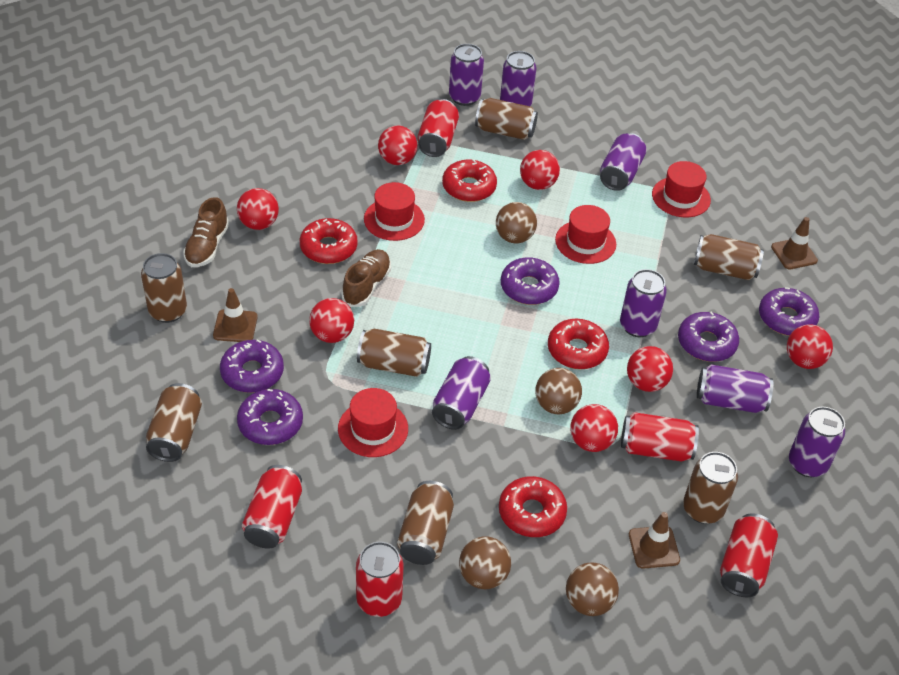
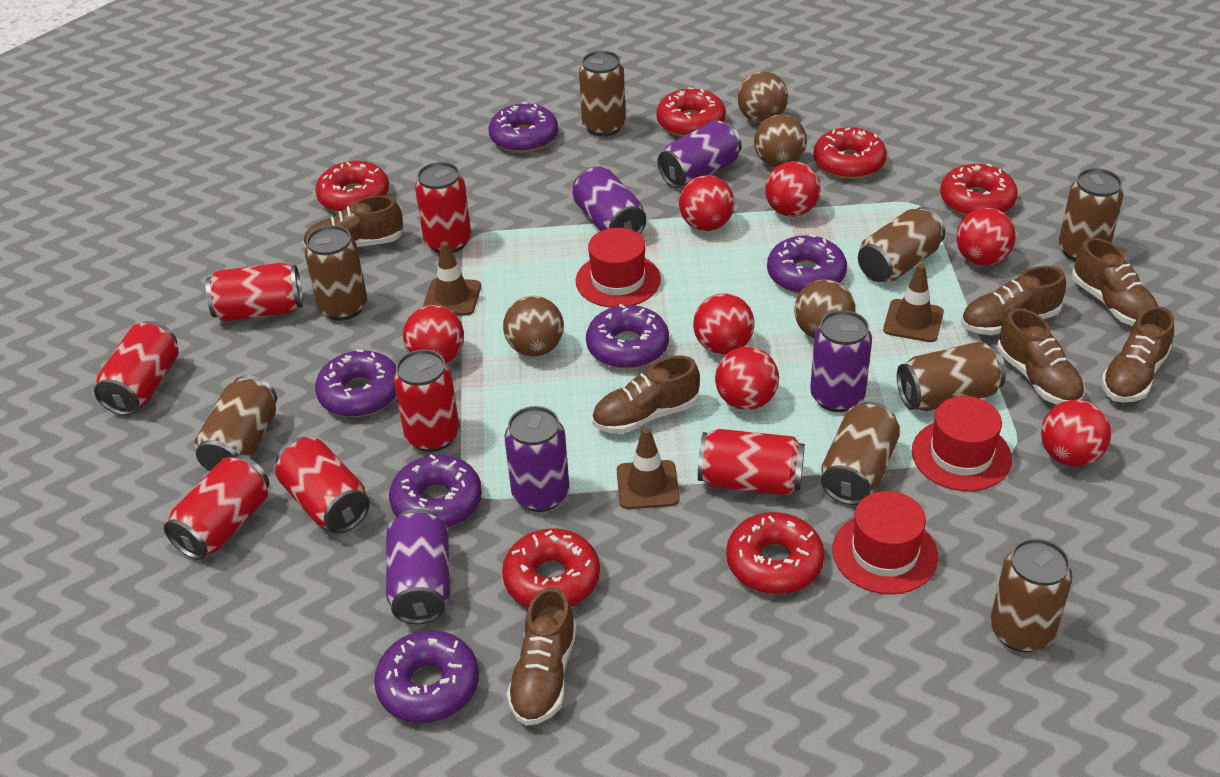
brown can: [141,253,187,323] [146,383,202,462] [357,329,431,377] [397,481,454,565] [475,98,538,140] [683,452,738,524] [694,234,764,280] = 7 -> [194,375,277,471] [305,225,367,321] [579,51,626,137] [821,402,900,505] [858,207,945,283] [897,341,1006,411] [990,538,1072,652] [1059,168,1124,261] = 8
brown shoe: [183,197,229,267] [341,249,391,307] = 2 -> [303,195,404,248] [507,587,577,726] [592,355,700,434] [961,266,1066,335] [997,308,1085,405] [1072,238,1158,326] [1101,306,1174,402] = 7
purple can: [432,356,491,430] [449,44,484,106] [500,51,536,106] [600,133,647,191] [620,269,667,337] [697,364,773,413] [789,407,845,477] = 7 -> [386,509,450,624] [505,406,569,512] [572,166,646,234] [658,120,742,188] [810,310,872,412] = 5
purple donut: [220,340,284,393] [237,389,303,445] [501,257,560,305] [678,312,739,362] [759,287,819,336] = 5 -> [315,349,396,417] [374,630,479,723] [389,454,482,528] [489,102,558,153] [586,304,669,369] [767,234,847,294] = 6
red can: [242,465,302,549] [356,542,404,617] [418,99,459,157] [621,412,699,462] [720,513,778,597] = 5 -> [94,321,179,416] [164,455,269,560] [206,263,303,322] [275,437,370,533] [393,349,459,452] [415,162,471,253] [698,429,805,495] = 7
red donut: [300,218,358,264] [442,159,497,202] [499,476,567,537] [548,319,609,369] = 4 -> [316,161,389,213] [502,529,600,608] [656,87,726,137] [726,512,825,594] [813,127,887,179] [940,163,1018,216] = 6
red hat: [338,388,408,457] [364,182,425,241] [555,205,616,264] [652,161,711,217] = 4 -> [576,228,661,308] [832,491,938,594] [912,396,1012,491] = 3

